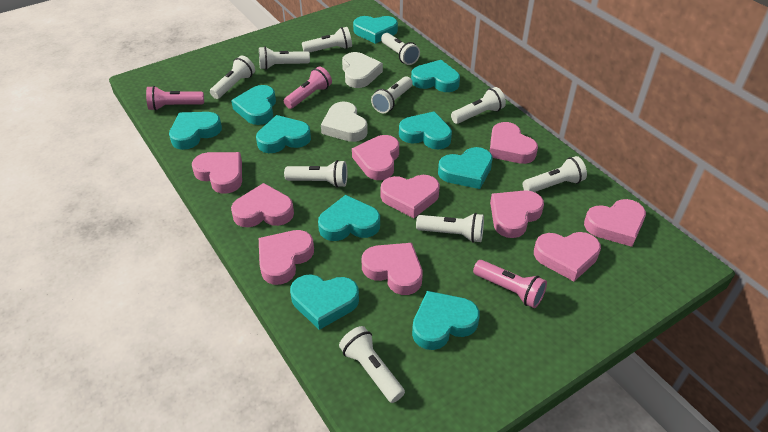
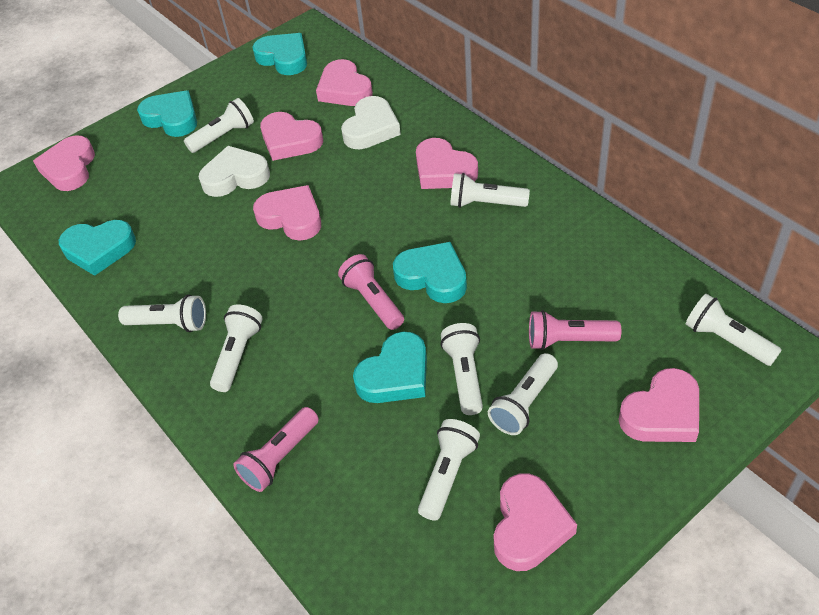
pink heart: [192,152,242,194] [231,183,294,227] [259,230,314,285] [352,135,399,180] [362,243,423,295] [381,175,440,218] [490,122,538,164] [490,190,544,238] [534,232,601,281] [584,199,646,247] = 10 -> [33,136,95,191] [253,185,321,241] [260,112,323,161] [316,59,373,106] [416,138,478,189] [494,473,577,571] [619,368,699,442] = 7
turquoise heart: [169,112,222,150] [231,85,276,125] [256,115,311,153] [290,274,359,330] [318,195,380,241] [353,16,398,44] [399,111,452,150] [411,60,460,92] [412,291,480,350] [438,147,493,189] = 10 -> [59,220,136,276] [137,90,197,137] [252,33,307,75] [353,331,427,403] [393,242,467,303] = 5
white flashlight: [210,56,255,99] [259,47,310,70] [284,160,348,188] [302,27,352,53] [339,326,405,403] [371,76,413,113] [381,33,420,65] [416,213,484,243] [451,87,506,124] [523,156,587,192] = 10 -> [118,295,206,332] [184,98,254,153] [210,304,263,392] [418,419,480,521] [440,323,483,415] [450,173,530,208] [488,353,558,435] [686,294,781,366] = 8

